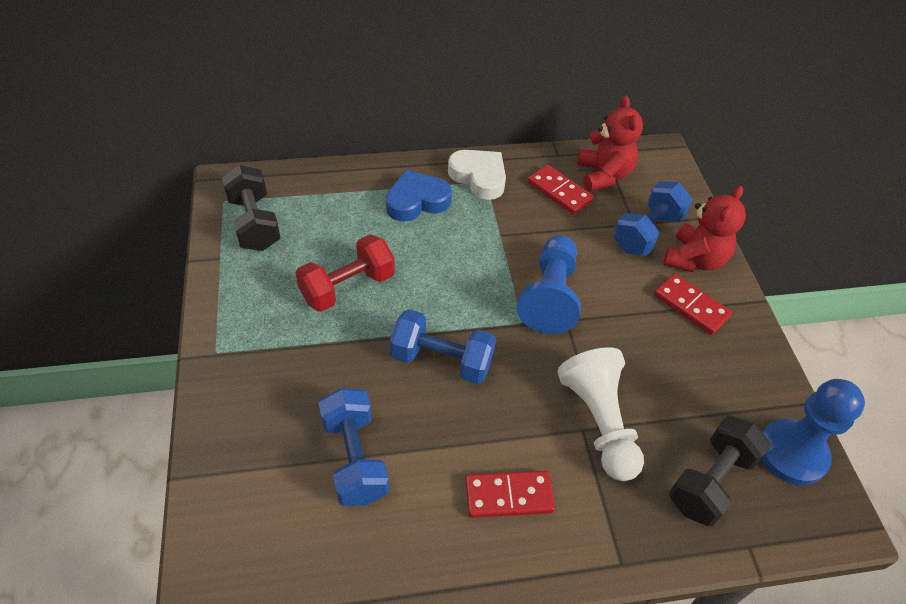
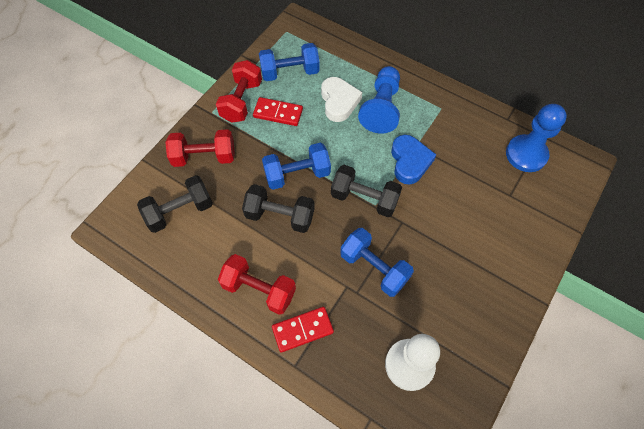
black dumbbell: [222,165,281,251] [669,415,771,526] = 2 -> [137,175,213,233] [242,184,315,233] [331,165,402,217] = 3
red domino: [465,471,555,518] [527,165,594,215] [654,273,732,335] = 3 -> [253,97,303,126] [272,307,334,352] = 2
red dumbbell: [296,234,395,312] = 1 -> [165,129,235,167] [216,60,262,123] [218,254,296,315] = 3
red teddy bear: [577,95,643,191] [663,185,746,272] = 2 -> none = 0

